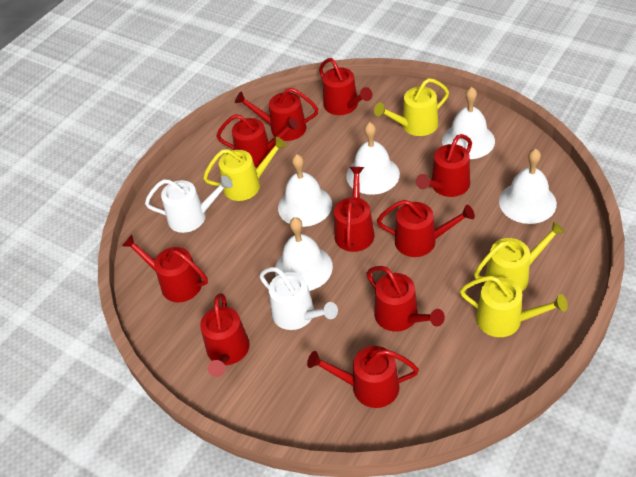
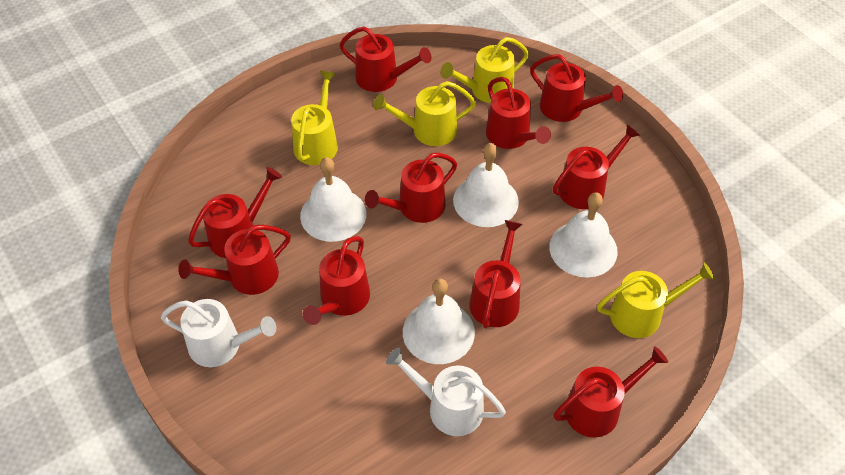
white bell: [275,217,333,291] [278,154,332,227] [346,122,400,195] [442,87,495,159] [499,149,557,224] = 5 -> [300,157,366,242] [403,278,475,364] [453,143,519,227] [549,192,618,277] = 4

